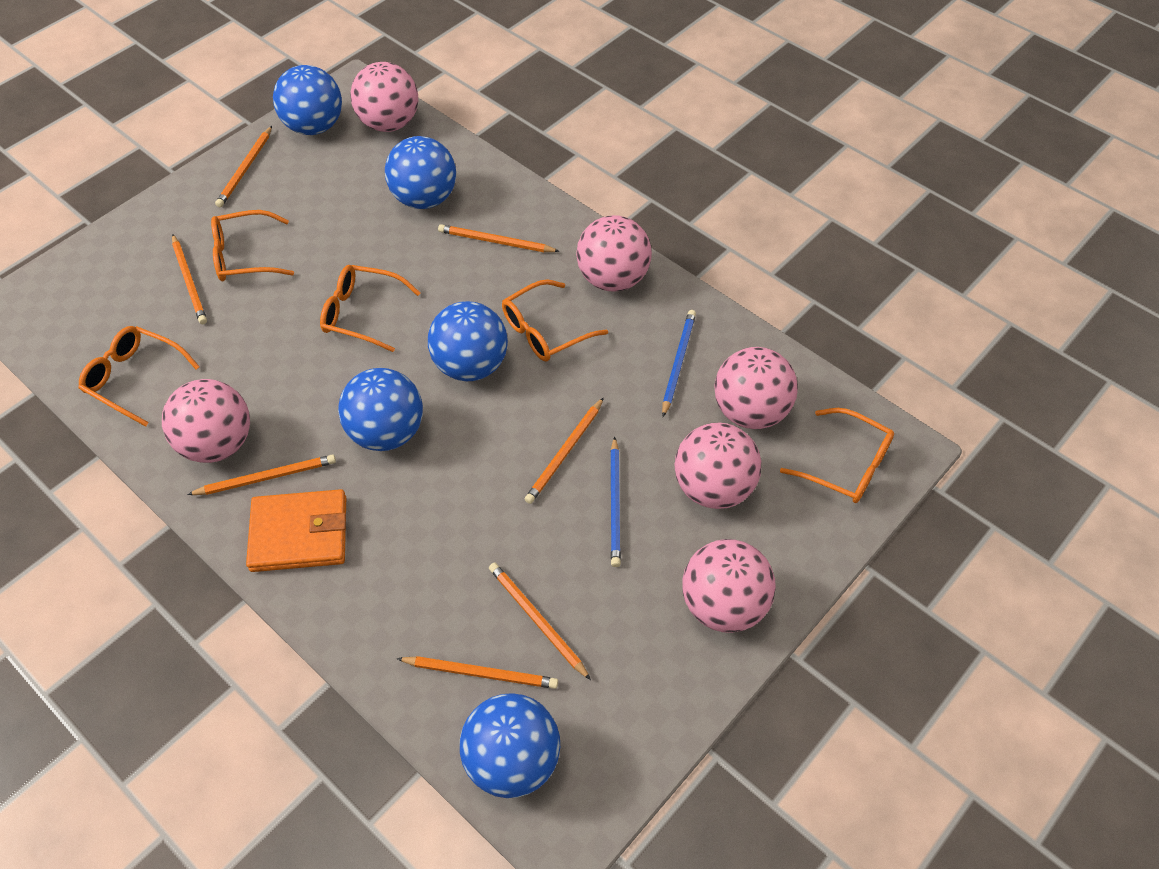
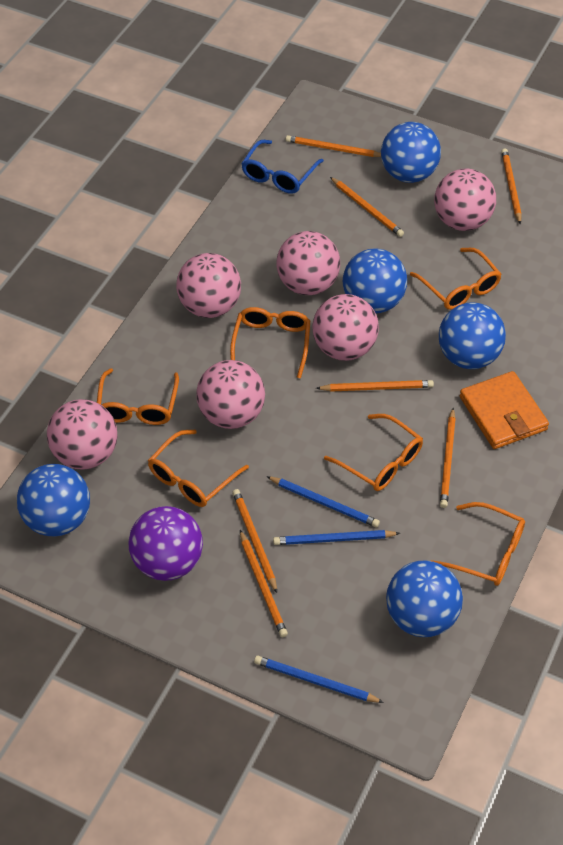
blue glasses: none = 0 -> [241,140,324,194] = 1
blue pencil: [610,436,621,567] [662,310,696,417] = 2 -> [254,656,384,703] [266,476,380,527] [273,530,400,545] = 3
orange glasses: [79,326,200,427] [211,210,294,281] [320,265,420,352] [502,280,608,362] [780,408,894,503] = 5 -> [97,368,179,425] [148,430,249,507] [230,307,310,378] [324,414,423,491] [410,248,502,310] [431,502,525,586] = 6
purple ball: none = 0 -> [128,506,203,581] = 1

